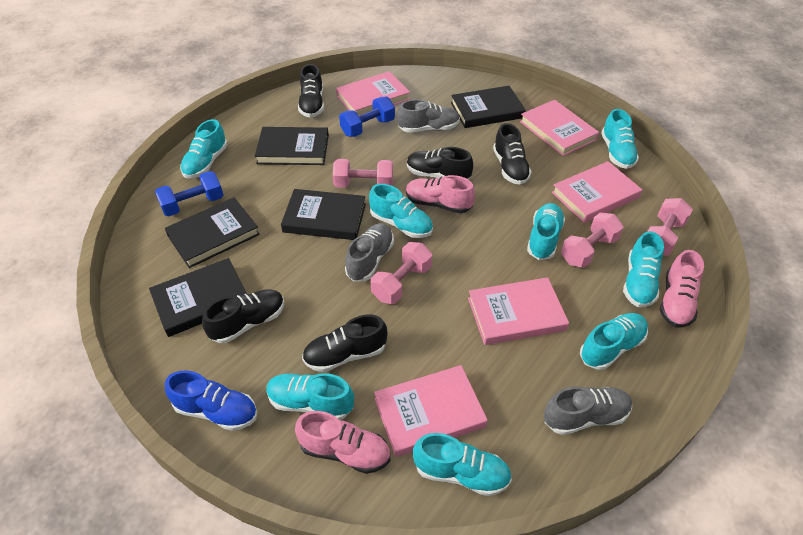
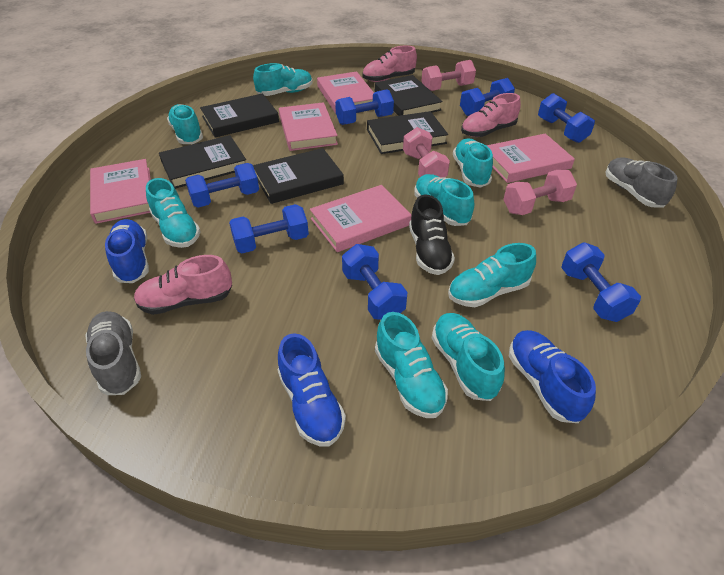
black shoe: [202,289,284,343] [298,64,324,117] [302,315,388,372] [407,147,473,179] [493,123,532,185] = 5 -> [409,195,455,275] = 1
blue dumbbell: [155,171,223,217] [339,97,395,137] = 2 -> [185,163,259,208] [229,204,309,253] [335,89,394,125] [342,244,408,320] [460,78,515,116] [538,93,595,143] [561,242,641,322] = 7
blue shoe: [165,371,257,431] = 1 -> [105,219,149,283] [278,333,346,446] [509,330,596,423] = 3
grey shoe: [345,223,394,282] [397,99,460,133] [544,387,632,435] = 3 -> [85,311,141,395] [605,158,678,208] = 2
pink dumbbell: [333,159,393,188] [371,242,432,304] [561,212,624,268] [647,198,693,256] = 4 -> [403,127,450,177] [422,60,476,91] [503,170,577,215] = 3

